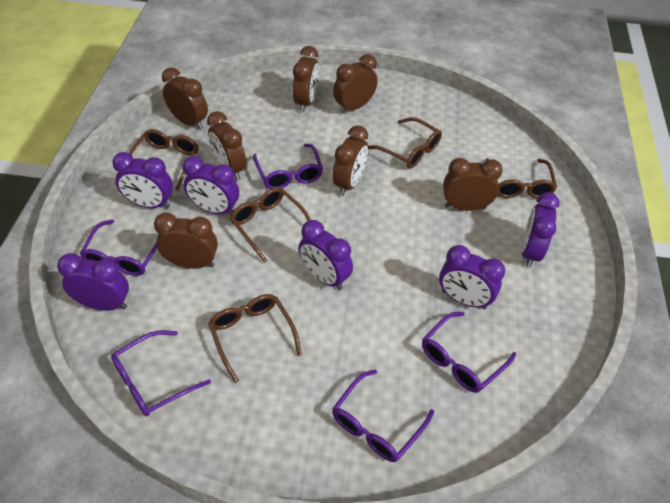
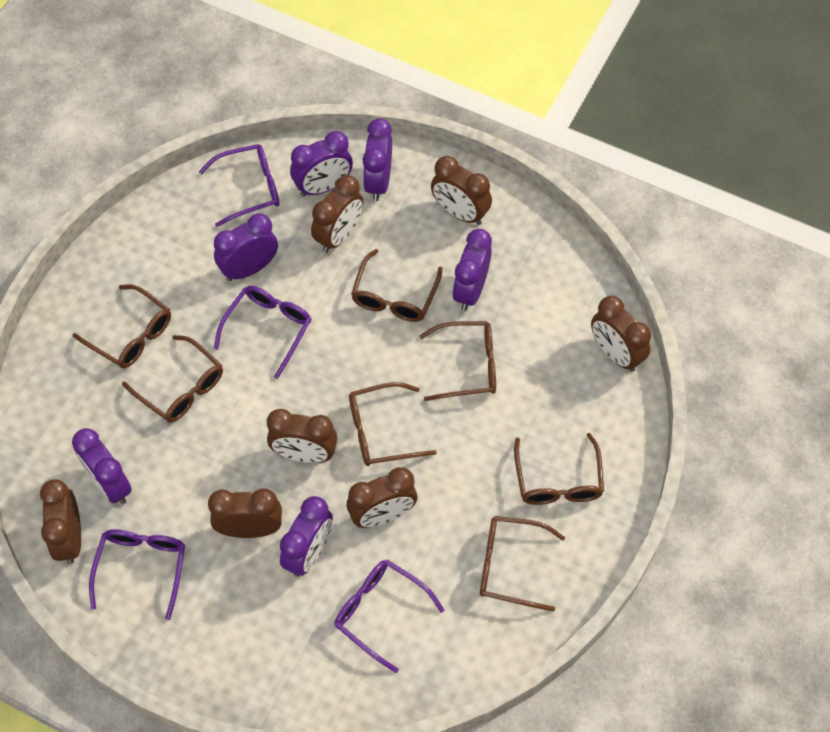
brown glasses: [129,129,199,191] [208,294,302,383] [230,187,311,263] [368,117,442,169] [486,158,557,198] = 5 -> [72,284,171,368] [122,335,223,423] [349,382,437,466] [351,249,443,322] [419,321,496,401] [480,516,565,611] [514,433,604,505] = 7
purple glasses: [80,220,157,276] [111,330,211,417] [253,144,323,189] [332,369,434,462] [422,312,516,393] = 5 -> [89,529,185,620] [199,144,279,227] [214,286,311,379] [335,560,445,673] = 4

